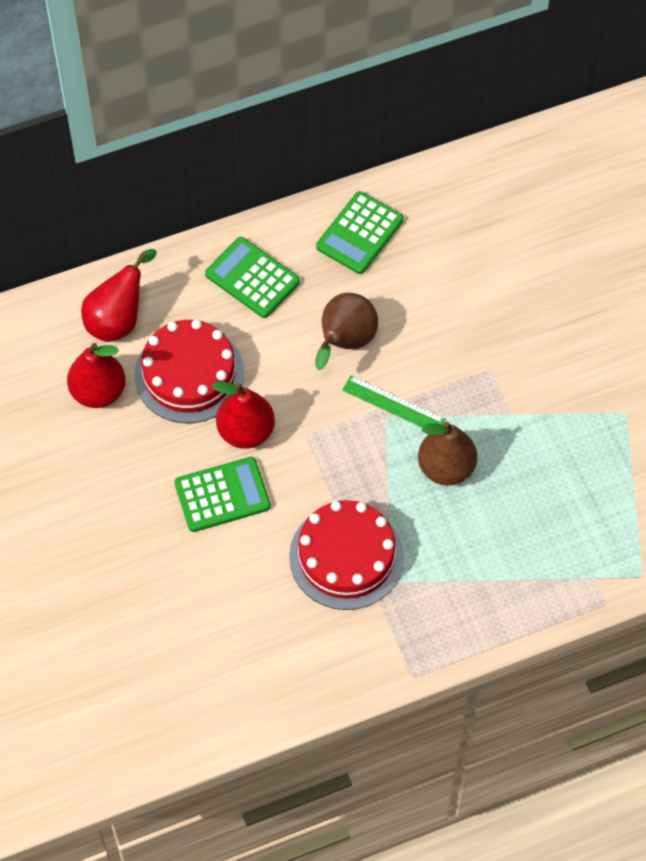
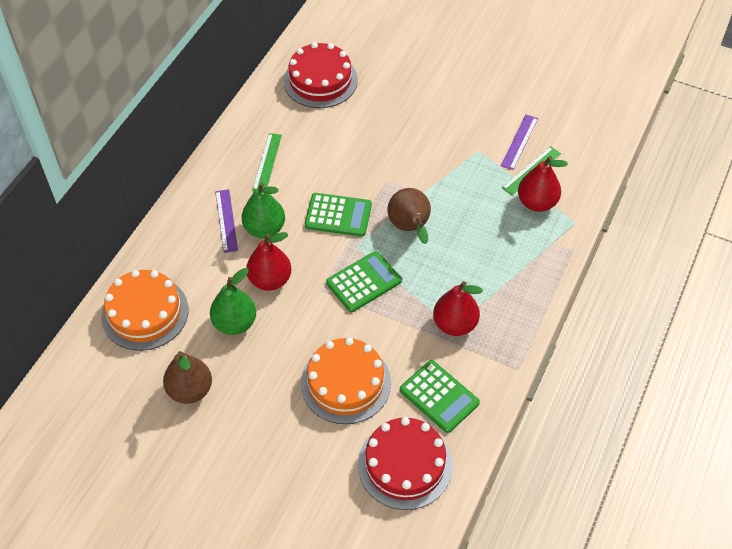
green pear: none = 0 -> [210,268,256,335] [241,183,285,238] = 2
green ruler: [342,375,445,427] = 1 -> [252,133,282,191] [502,146,561,195] = 2
orange cake: none = 0 -> [101,270,188,351] [301,337,391,424] = 2
purple ruler: none = 0 -> [215,189,238,253] [501,115,538,170] = 2

